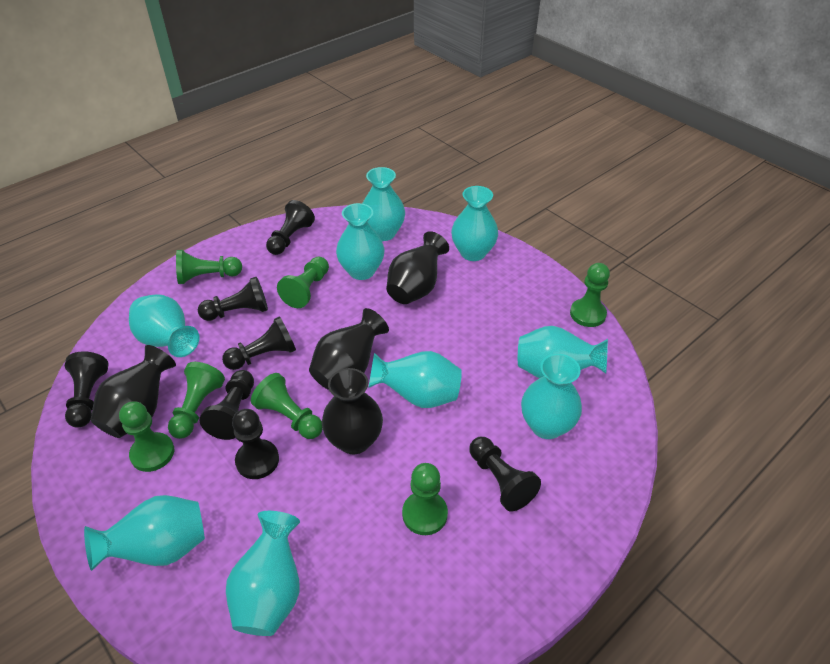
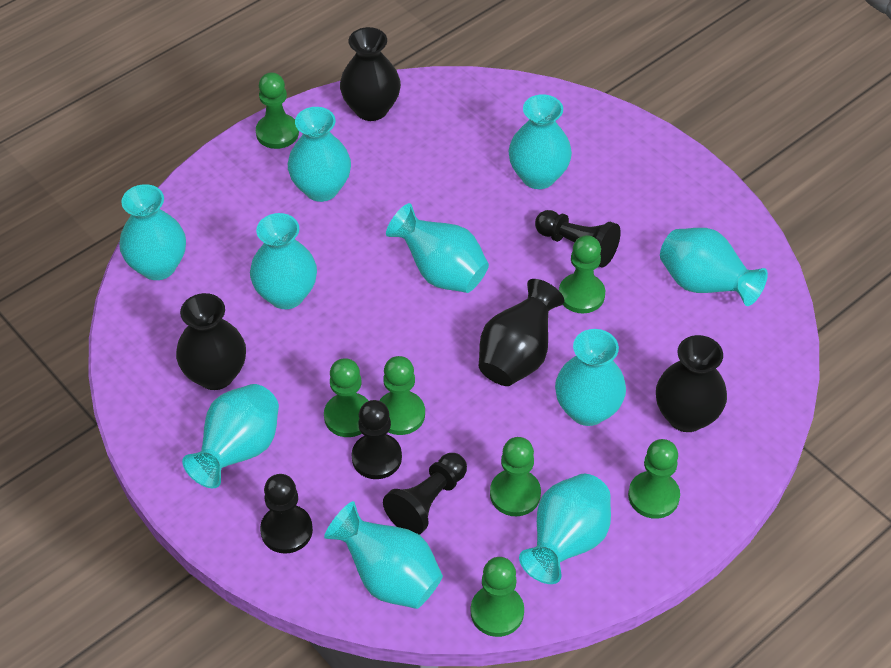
black pawn: [65,352,109,428] [198,277,268,321] [199,370,254,440] [222,316,296,370] [232,409,279,479] [266,200,315,255] [469,437,541,511] = 7 -> [260,474,313,554] [351,400,402,479] [383,453,467,535] [535,210,621,267] = 4
turquoise vase: [84,495,205,571] [129,294,200,357] [226,511,300,636] [336,203,385,280] [362,167,405,241] [368,351,462,408] [451,186,498,261] [518,326,608,378] [521,354,582,439] = 9 -> [119,184,186,280] [182,384,279,488] [250,213,317,309] [288,107,351,202] [324,501,443,609] [386,203,489,293] [509,94,572,189] [519,474,611,584] [555,329,626,426] [660,228,768,306] = 10

